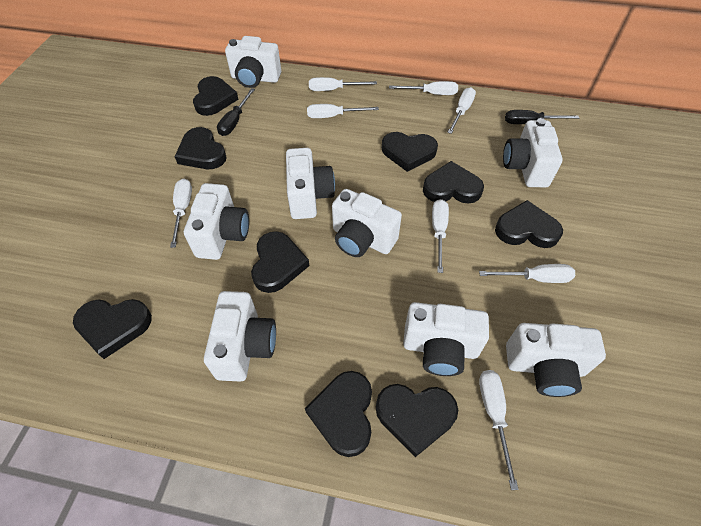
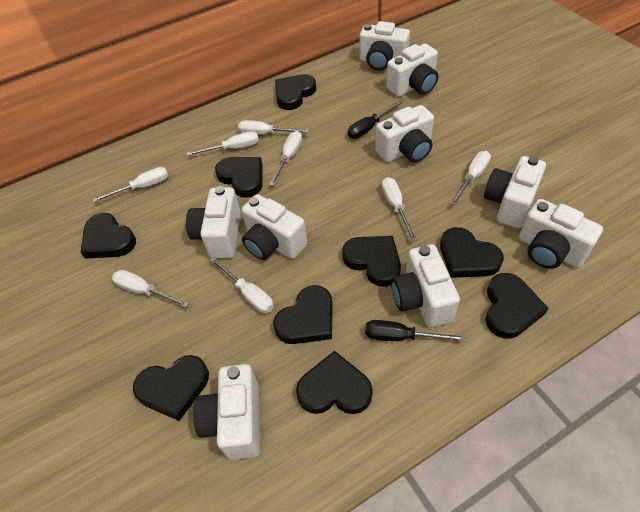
white camera: [184,183,249,260] [204,291,276,382] [225,36,281,88] [286,148,335,219] [332,189,402,257] [403,302,489,376] [503,118,563,187] [506,323,606,397] = 8 -> [186,186,241,259] [193,364,260,460] [241,194,307,260] [359,21,410,71] [375,105,434,163] [386,43,438,97] [391,244,460,327] [484,156,546,229] [519,199,603,269] = 9

